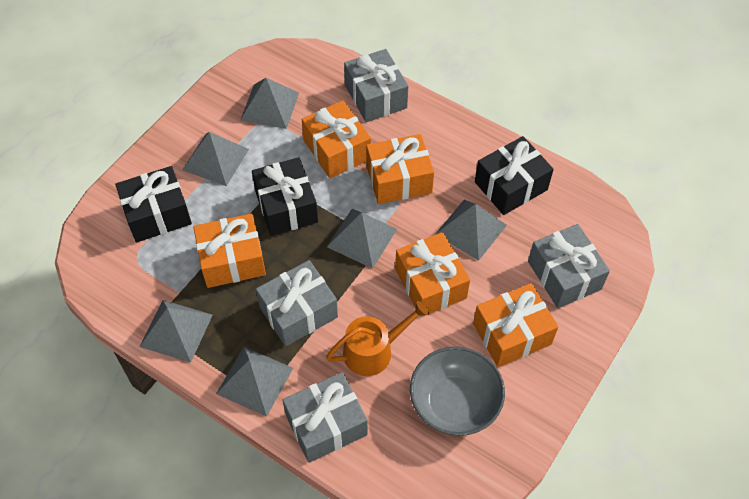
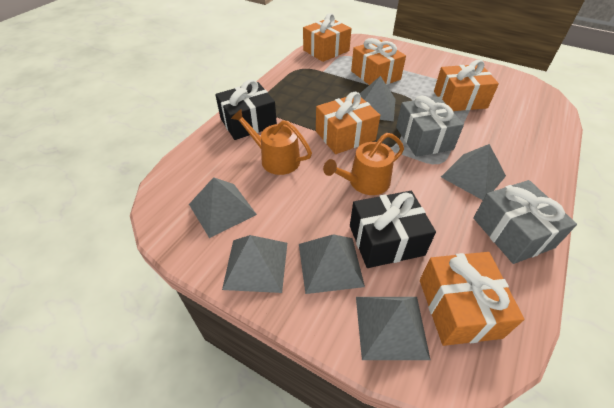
black gift: [115,166,192,242] [252,157,318,236] [475,136,554,215] = 3 -> [215,79,277,140] [350,191,436,268] = 2
grey bowl: [410,346,505,436] = 1 -> none = 0
grey gift: [256,260,338,347] [283,372,368,463] [344,49,408,122] [528,224,610,308] = 4 -> [396,96,464,157] [473,180,577,264] = 2
orange watering can: [326,301,429,376] = 1 -> [231,109,312,175] [323,133,404,195] = 2

